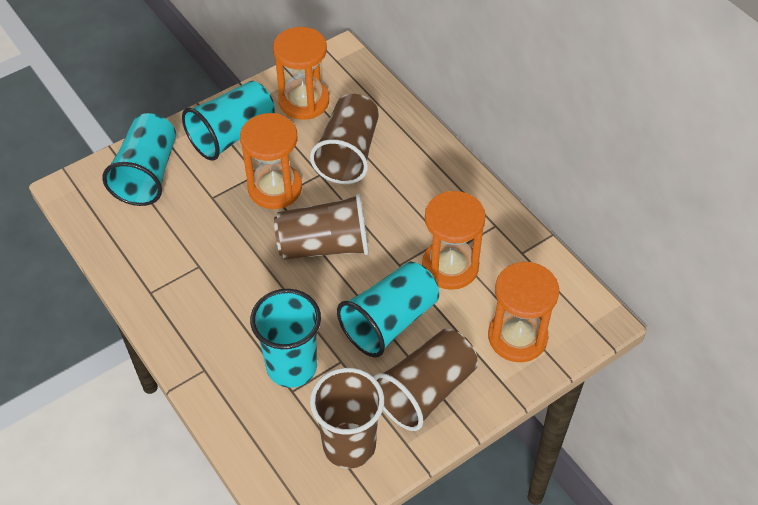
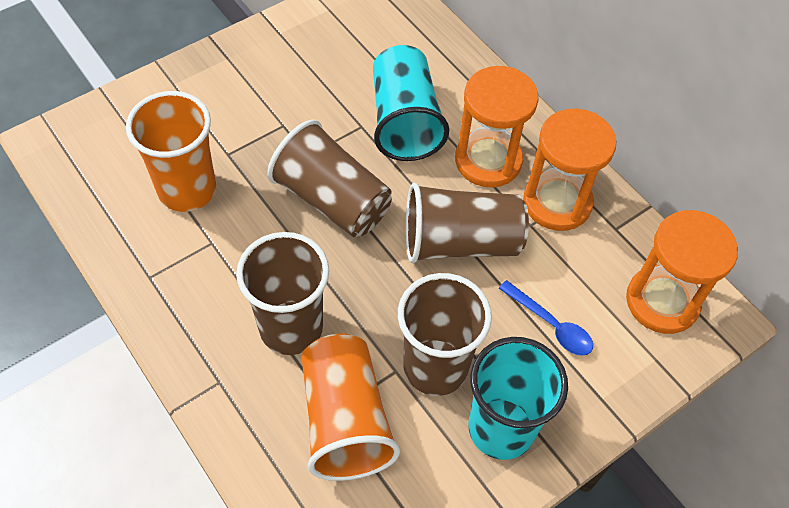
blue spoon: none = 0 -> [499,280,593,356] = 1
orange cup: none = 0 -> [126,91,216,212] [301,333,400,481] = 2
orange hourglass: [240,113,302,209] [273,27,329,120] [422,191,486,290] [488,262,559,362] = 4 -> [455,66,538,188] [523,109,617,231] [626,210,738,334] = 3
turquoise cup: [102,113,176,206] [182,81,275,161] [250,289,321,388] [337,262,439,357] = 4 -> [373,45,449,161] [469,337,568,460] = 2

